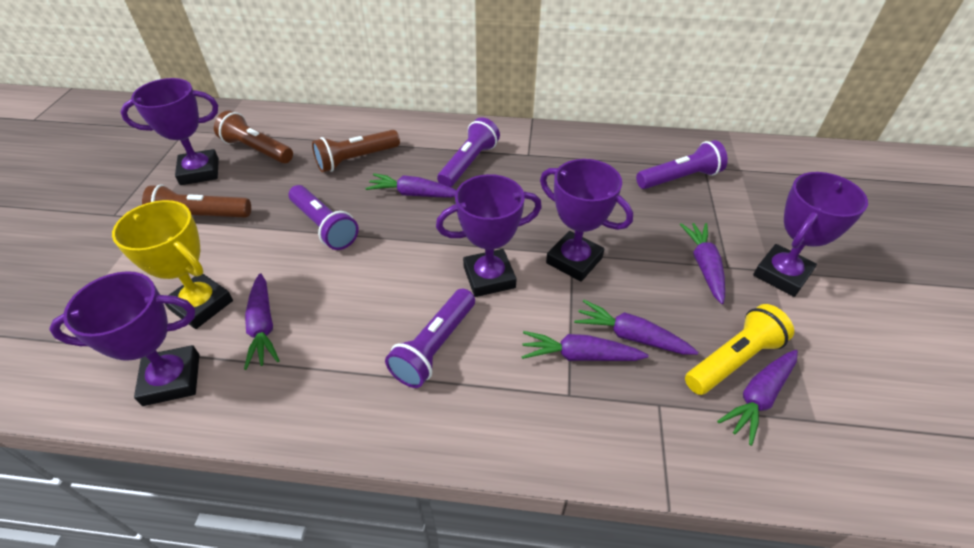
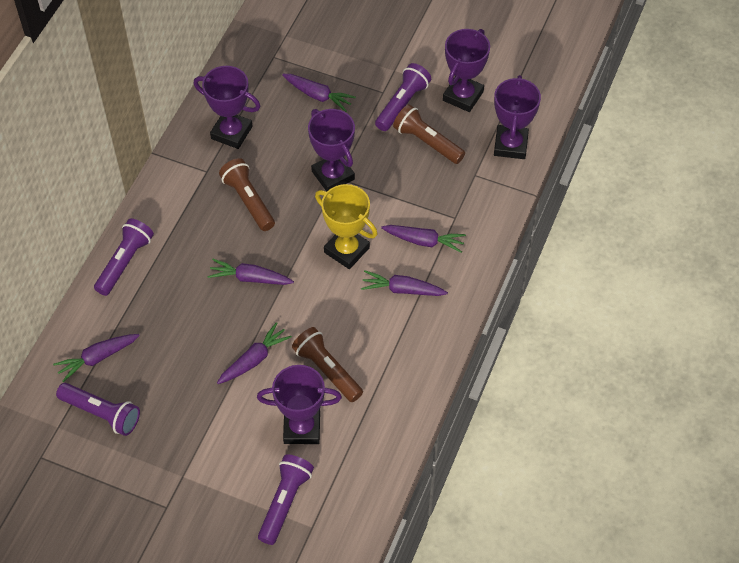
yellow flashlight: [685,304,794,395] = 1 -> none = 0

